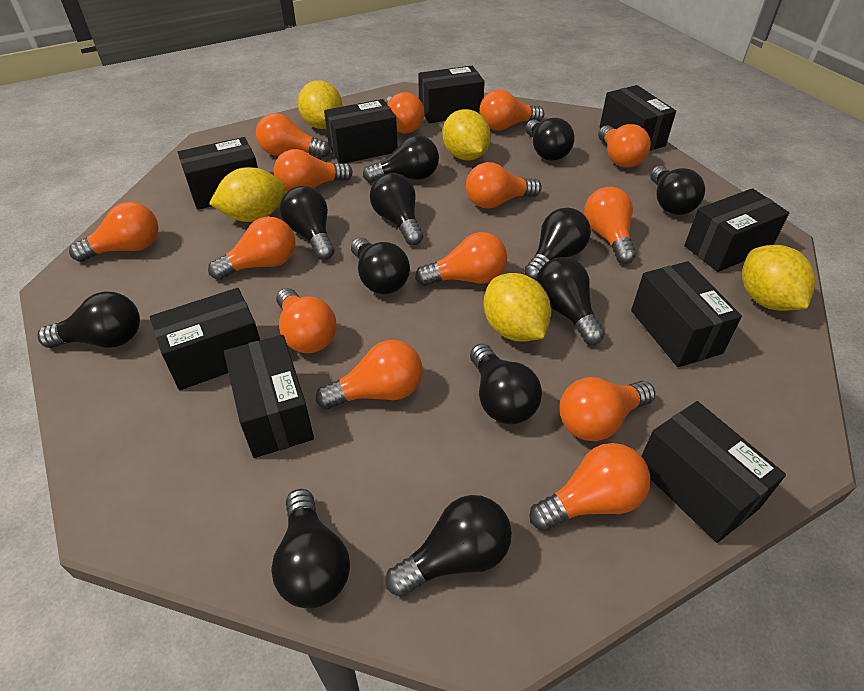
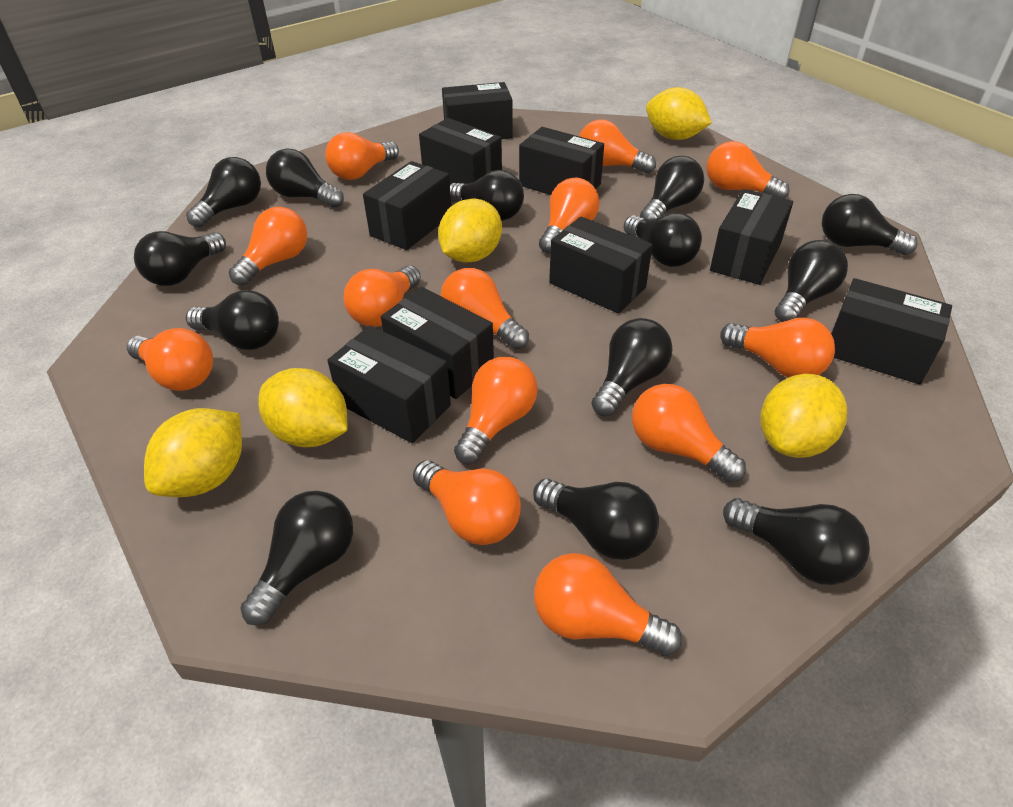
black light bulb: [38,292,140,348] [271,489,350,608] [280,186,334,260] [351,238,410,294] [363,136,439,183] [370,173,423,245] [385,495,512,597] [470,344,542,424] [524,208,591,280] [526,118,575,161] [536,257,605,345] [650,166,705,215] = 12 -> [134,231,226,286] [186,157,261,227] [186,290,279,350] [240,491,353,625] [266,148,344,208] [450,170,524,221] [533,478,659,560] [591,318,673,416] [624,213,702,267] [640,156,704,220] [723,498,870,585] [775,240,848,322] [822,194,918,255] = 13
orange light bulb: [69,202,158,262] [208,216,296,280] [256,113,331,157] [274,149,353,192] [276,288,337,353] [316,340,423,409] [385,92,424,133] [415,232,507,286] [466,162,542,208] [479,90,544,131] [529,443,651,531] [559,377,655,441] [584,187,636,264] [598,124,651,168] = 14 -> [127,328,213,391] [229,207,307,286] [325,132,399,180] [344,265,421,327] [413,460,521,545] [440,268,529,350] [454,357,538,465] [534,553,682,656] [539,178,600,254] [579,119,656,174] [632,384,746,483] [706,141,790,198] [720,318,835,378] = 13

